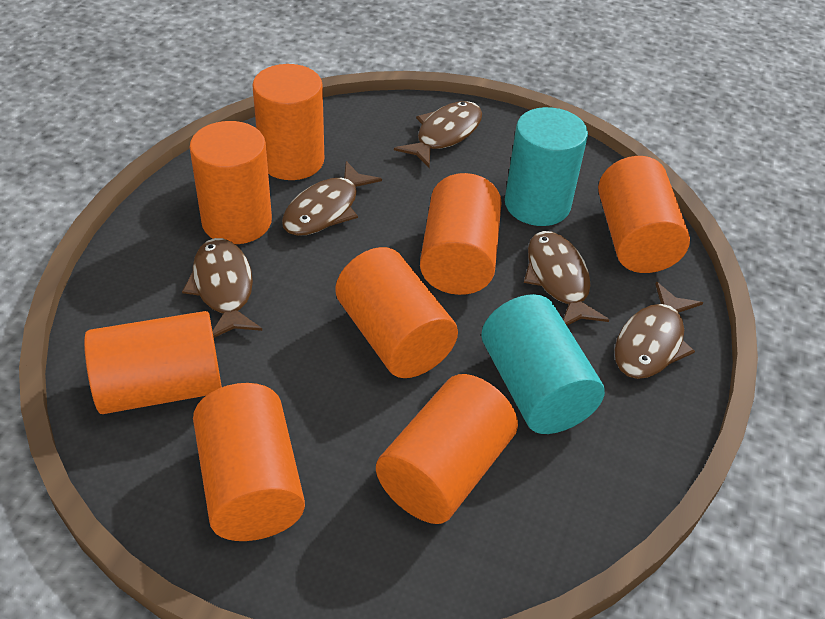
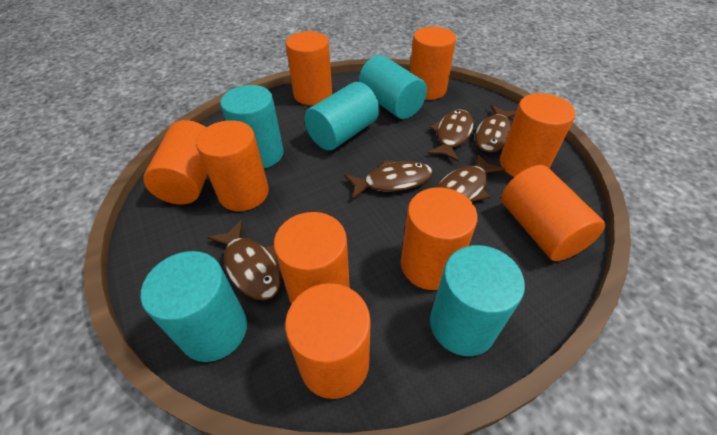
orange cylinder: [84,311,222,414] [189,121,272,244] [193,383,305,541] [252,64,324,180] [336,247,458,378] [376,374,518,524] [420,173,502,295] [598,156,690,273] = 8 -> [143,120,207,204] [196,120,269,211] [274,212,350,304] [285,283,371,399] [286,31,332,105] [401,187,478,290] [410,27,456,100] [500,93,575,177] [501,165,605,261] = 9
turquoise cylinder: [481,294,605,434] [505,107,588,226] = 2 -> [141,251,247,362] [220,85,284,168] [304,82,379,151] [359,55,427,119] [430,245,525,356] = 5

